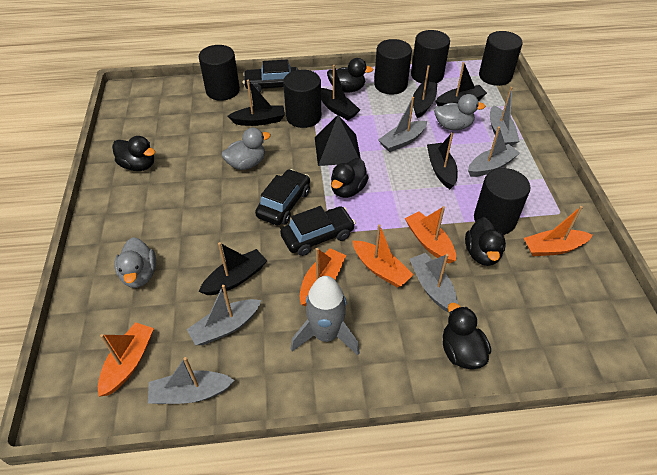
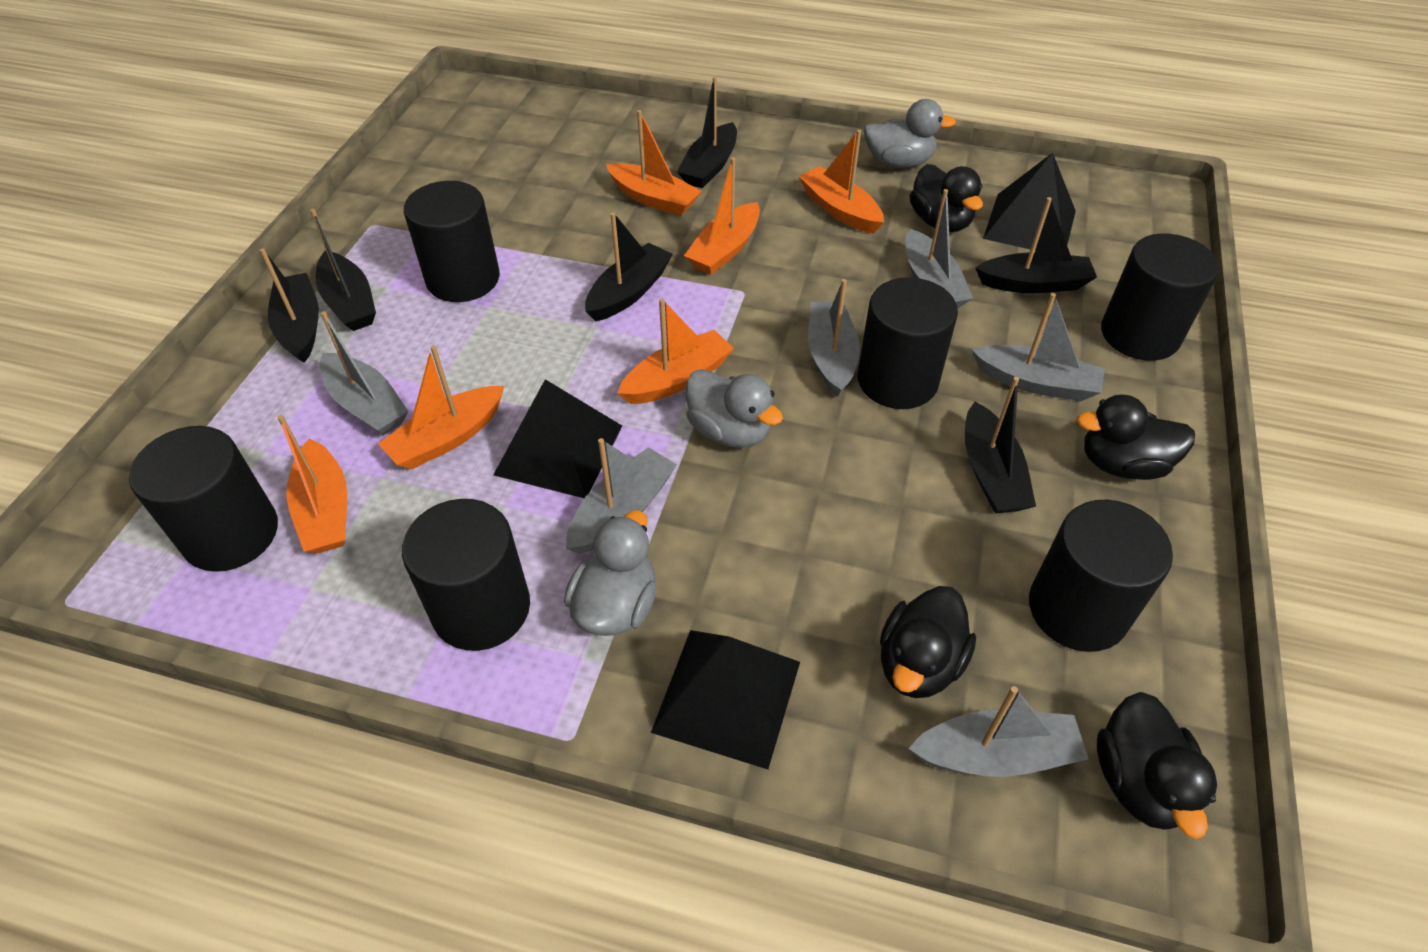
black car: [243,60,298,93] [255,169,310,225] [280,206,355,256] = 3 -> none = 0
black duck: [112,136,155,171] [327,58,373,93] [331,158,369,198] [443,303,491,369] [465,217,506,266] = 5 -> [880,586,976,698] [910,164,983,232] [1076,395,1195,480] [1097,692,1217,839] = 4
black pyramid: [315,115,361,166] = 1 -> [493,379,622,498] [651,630,800,769] [983,153,1076,251] = 3
grey rocket: [291,276,360,355] = 1 -> none = 0
orange boat: [98,322,154,397] [299,248,346,306] [353,224,414,287] [405,206,456,263] [524,206,593,256] = 5 -> [277,415,347,553] [378,345,504,469] [606,110,702,216] [617,298,734,404] [684,157,760,275] [799,130,884,234] = 6

